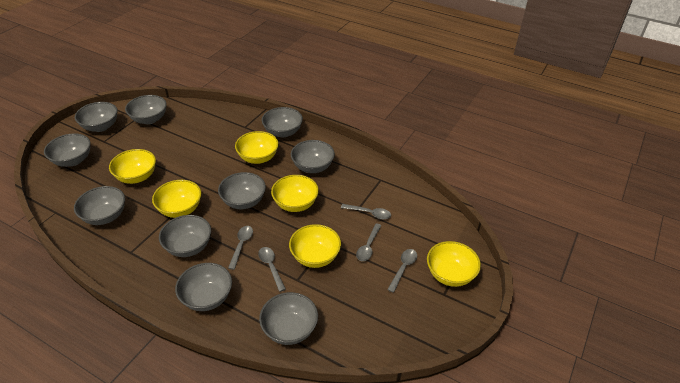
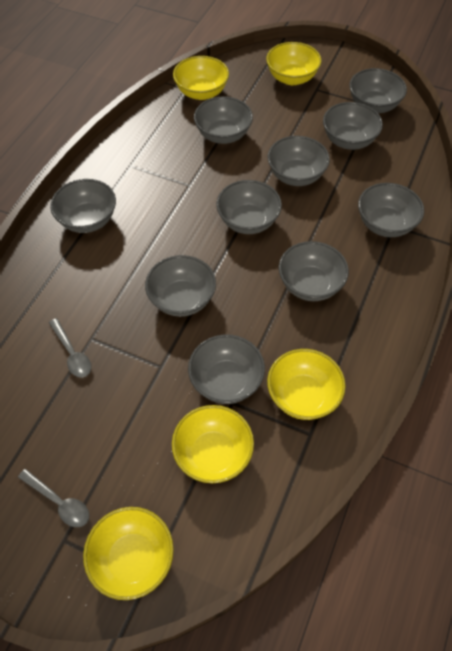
grey spoon: [228,226,253,270] [258,247,286,292] [341,204,391,219] [356,223,382,261] [387,249,417,293] = 5 -> [18,469,89,527] [49,318,91,377] = 2
yellow bowl: [109,149,156,184] [152,180,201,218] [235,131,279,164] [271,175,319,212] [289,224,341,268] [427,241,481,287] = 6 -> [83,507,174,600] [172,405,254,483] [173,56,229,100] [266,42,321,85] [267,349,346,420] = 5

